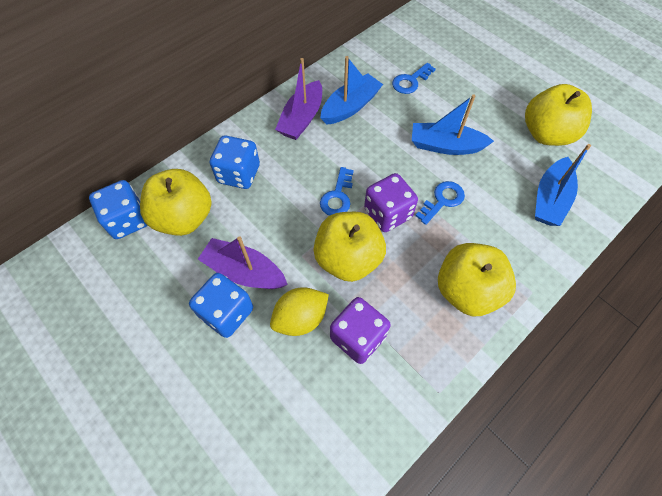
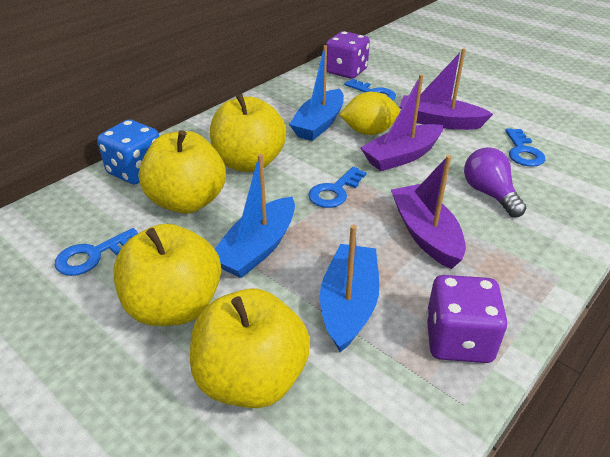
blue dice: [89,180,148,239] [189,273,253,338] [210,135,260,189] = 3 -> [97,120,159,184] = 1
blue key: [320,167,354,216] [392,63,436,94] [415,181,465,225] = 3 -> [55,228,138,276] [308,167,366,208] [344,79,396,101] [505,128,546,167] = 4
purple boat: [198,236,288,289] [275,58,322,140] = 2 -> [361,74,443,171] [391,155,466,269] [399,48,493,130] = 3
purple light bulb: none = 0 -> [464,147,526,217] = 1

